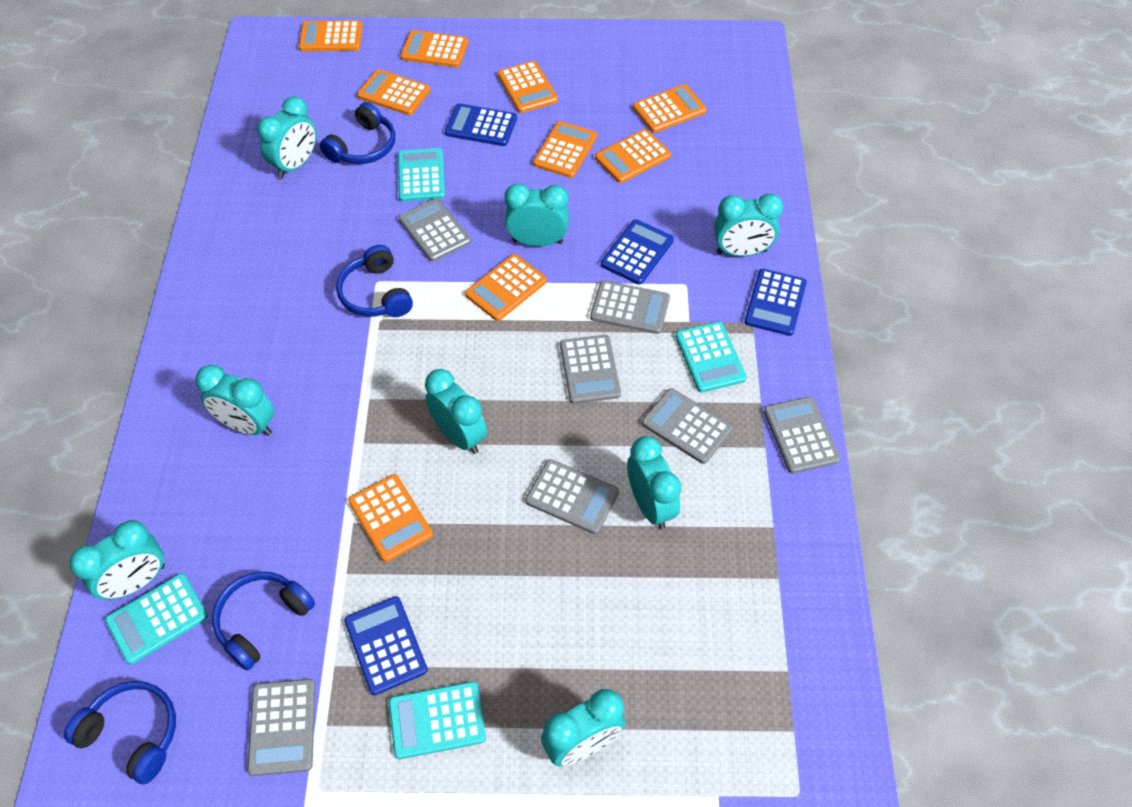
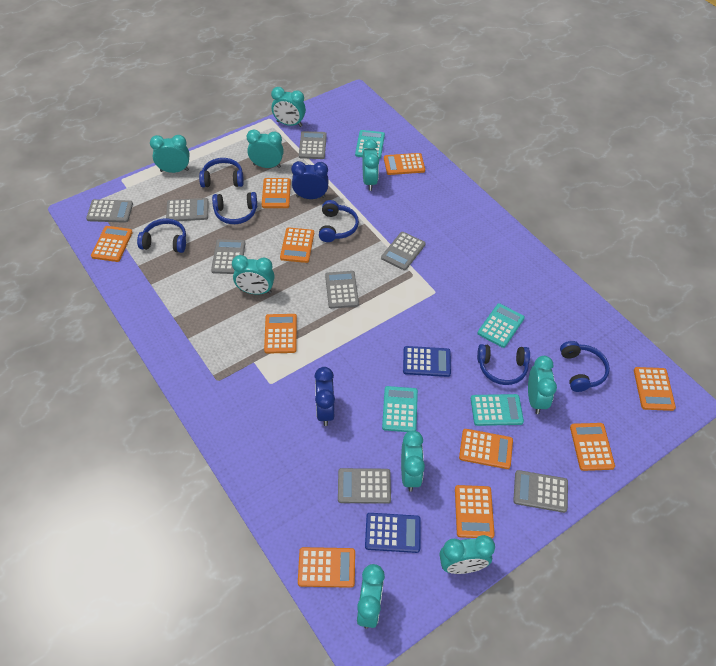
blue calculator: [344,596,428,695] [445,103,517,146] [601,219,674,285] [745,269,807,336] = 4 -> [365,513,421,553] [403,346,451,377] = 2
blue clock: none = 0 -> [291,161,329,199] [314,367,335,426] = 2
blue headphones: [64,681,176,784] [212,572,315,670] [320,102,395,164] [336,245,413,317] = 4 -> [137,219,186,253] [199,158,244,187] [212,192,257,224] [319,200,359,242] [477,344,530,385] [560,341,610,392] = 6
grey calculator: [247,679,315,776] [398,198,471,262] [525,459,619,534] [560,335,621,404] [590,280,670,334] [642,388,733,464] [764,397,840,474] = 7 -> [86,199,133,223] [166,198,208,221] [211,239,245,274] [299,131,327,159] [325,271,359,309] [338,468,391,504] [381,232,426,270] [513,470,568,513] = 8
orange calculator: [299,20,363,52] [348,474,433,562] [357,69,431,115] [400,30,468,67] [465,254,547,321] [498,61,558,113] [533,121,597,178] [595,129,671,183] [633,84,707,133] = 9 -> [91,226,133,262] [262,178,291,208] [264,314,297,354] [280,227,314,263] [298,547,355,588] [384,153,425,175] [455,485,495,538] [459,429,513,469] [570,423,615,471] [634,367,676,411] = 10
turquoise clock: [69,520,165,600] [195,365,274,436] [257,96,316,178] [425,369,487,454] [504,184,569,246] [541,689,626,766] [627,436,681,529] [714,193,783,257] = 8 -> [150,135,190,173] [232,255,274,295] [247,129,284,168] [271,87,306,127] [357,564,385,629] [363,139,379,191] [401,430,425,492] [439,535,495,574] [528,356,557,414] = 9

